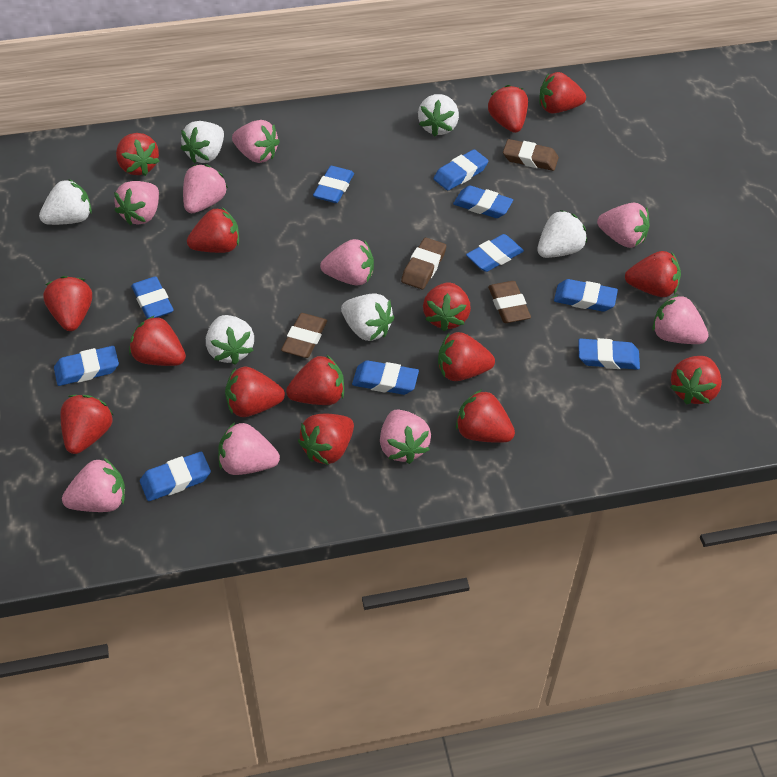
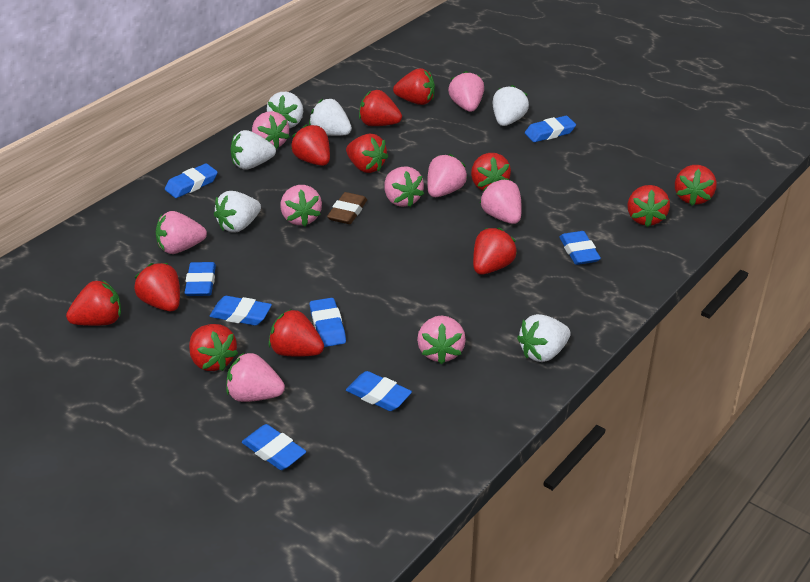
blue eraser: [54,346,119,386] [131,276,174,319] [140,452,211,501] [313,166,354,203] [352,360,419,395] [434,149,489,190] [453,186,513,218] [466,234,524,272] [554,279,618,312] [579,338,640,370] = 10 -> [165,163,218,198] [185,262,216,296] [210,296,272,326] [242,424,306,470] [310,298,346,347] [346,371,412,411] [525,116,576,142] [559,231,601,265] = 8
brown eraser: [281,313,327,358] [401,238,446,289] [488,281,531,323] [503,139,559,171] = 4 -> [327,192,367,224] = 1
red strawberry: [43,276,92,331] [60,395,113,454] [116,133,159,176] [129,315,186,366] [187,208,239,253] [225,366,285,417] [286,355,344,405] [298,414,354,465] [423,283,471,331] [438,332,495,381] [456,389,515,443] [488,85,528,133] [539,72,586,113] [625,251,681,297] [670,356,722,405] = 15 -> [66,280,121,326] [134,263,180,311] [189,324,238,371] [269,309,324,357] [291,124,330,166] [346,134,389,173] [359,90,402,126] [393,68,435,105] [471,153,511,191] [473,228,517,275] [627,185,670,227] [675,165,716,206] = 12

